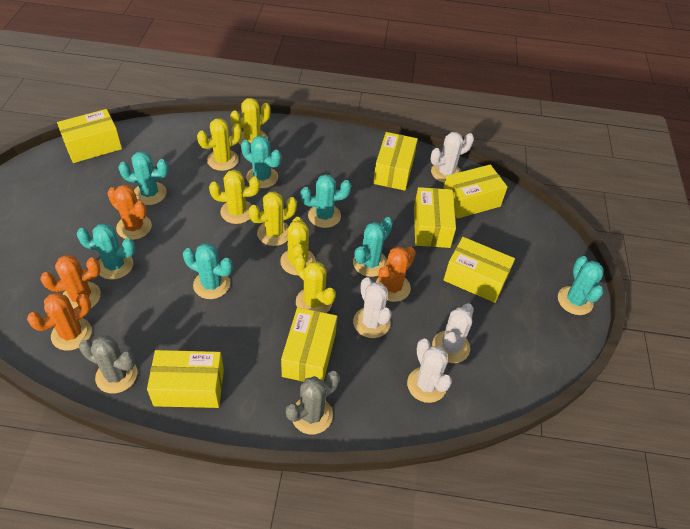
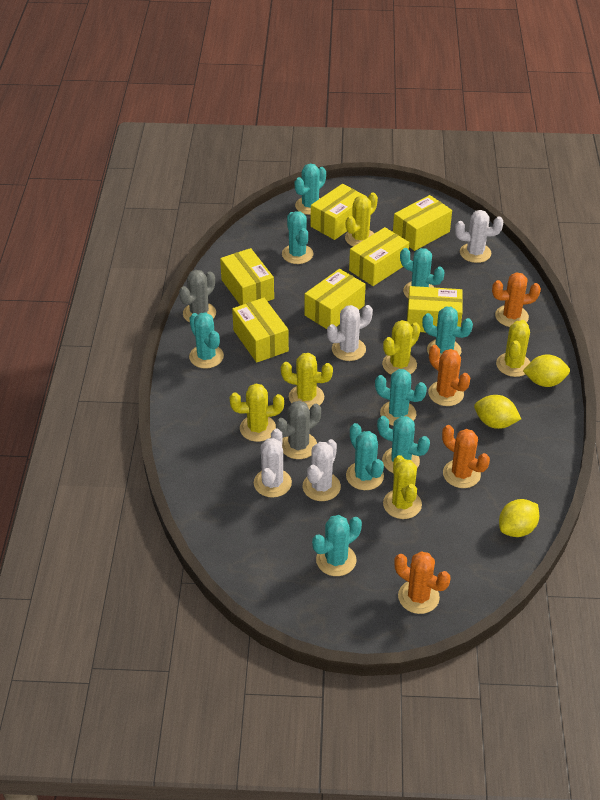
turquoise cactus: [77,223,136,280] [118,151,169,205] [183,243,233,299] [241,136,281,188] [301,174,351,228] [353,217,393,277] [558,256,604,315] = 7 -> [189,312,224,369] [282,211,313,264] [295,164,326,215] [312,515,362,576] [346,423,384,490] [375,369,427,426] [377,416,430,473] [400,248,445,298] [422,307,473,356] = 9
yellow lemon: none = 0 -> [474,395,521,429] [499,499,539,537] [523,354,570,387] = 3

